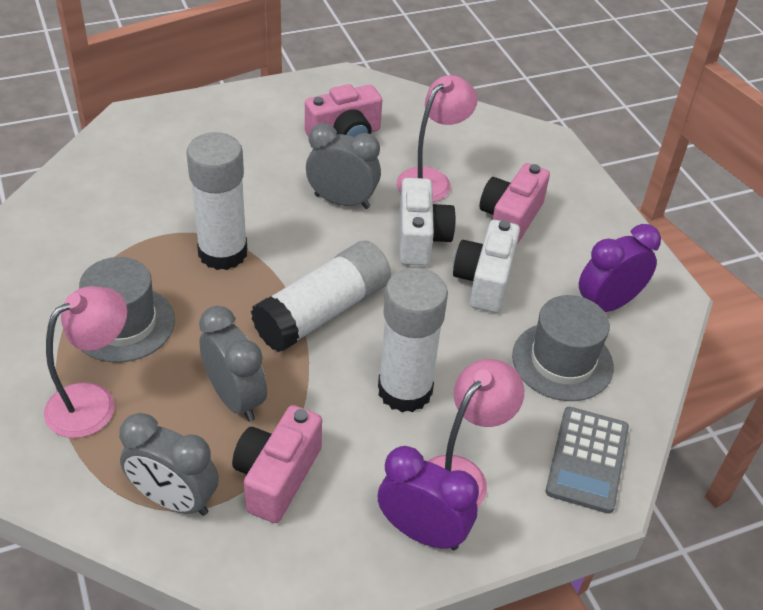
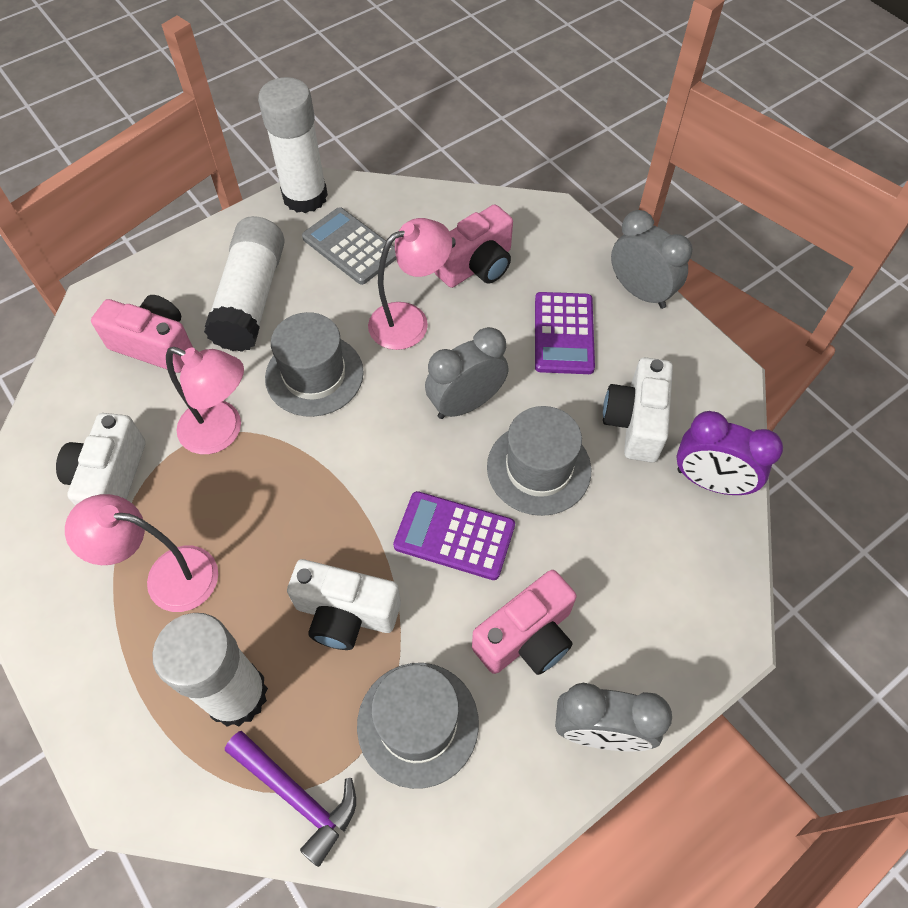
grey hat: [79,257,175,362] [512,295,614,401] = 2 -> [265,312,364,417] [357,663,479,789] [487,406,591,516] = 3
purple calculator: none = 0 -> [393,491,515,580] [535,292,595,374] = 2
purple clock: [378,446,479,550] [579,224,661,312] = 2 -> [676,411,783,495] = 1
purple hammer: none = 0 -> [225,731,356,867] = 1
white camera: [399,178,456,266] [453,220,520,313] = 2 -> [56,413,146,506] [287,559,401,650] [603,357,673,463] = 3

